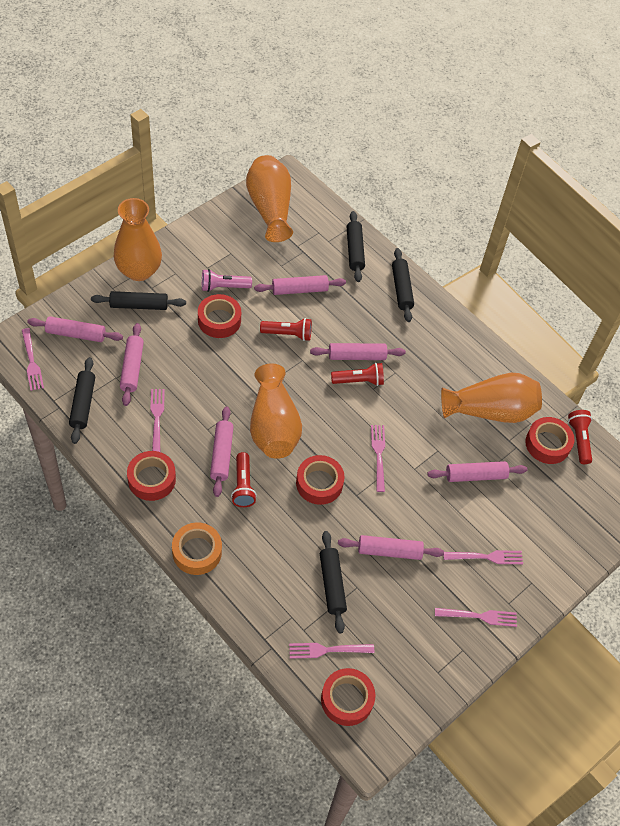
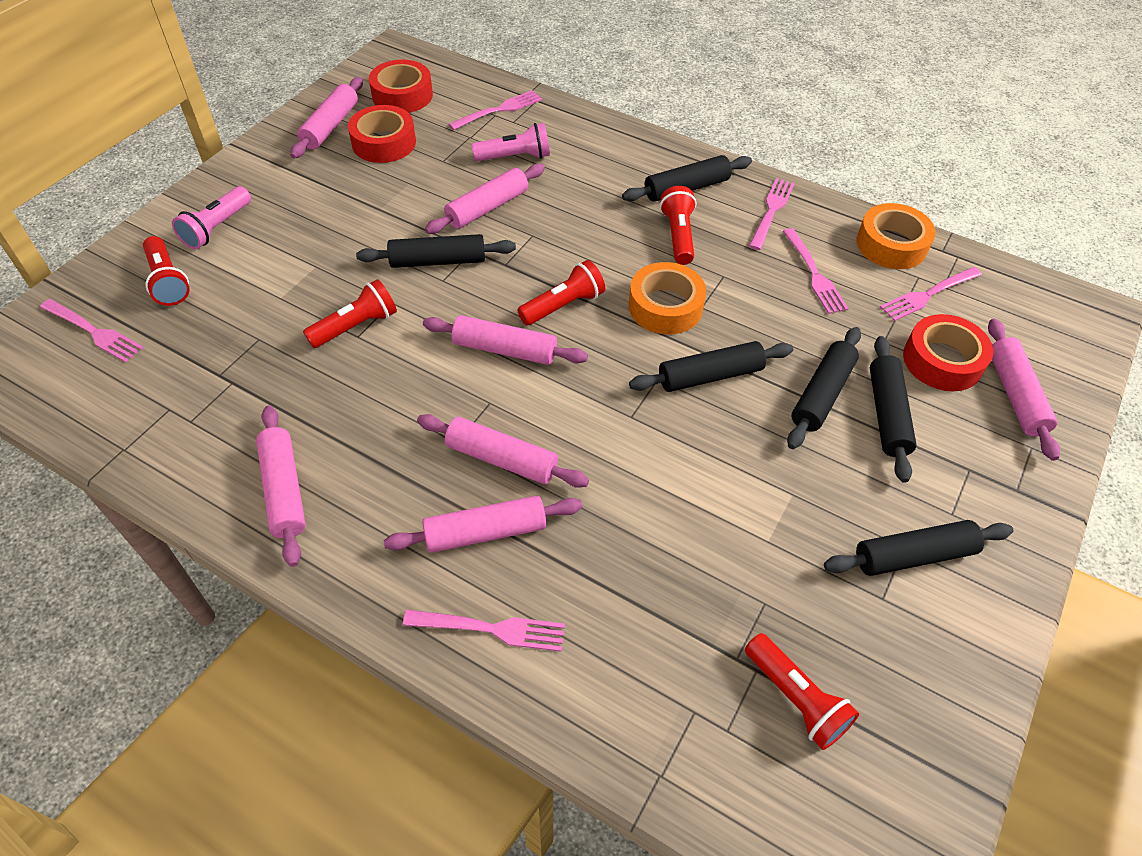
black rolling pin: [69,357,95,444] [91,291,186,310] [320,531,347,634] [347,211,365,282] [392,248,414,322] = 5 -> [356,234,516,268] [622,155,752,202] [629,341,793,392] [787,327,861,449] [824,520,1014,576] [870,336,917,483] = 6
orange tape: [172,522,222,575] = 1 -> [629,262,706,334] [856,203,936,269] = 2
orange vase: [114,198,162,281] [246,155,293,242] [250,363,302,459] [441,373,542,423] = 4 -> none = 0
pink flashlight: [202,269,252,292] = 1 -> [172,186,251,249] [472,123,550,161] = 2
red flashlight: [231,452,257,507] [260,318,312,341] [331,363,384,386] [568,410,592,464] = 4 -> [143,236,190,306] [303,279,397,348] [517,260,605,325] [660,186,696,265] [745,633,859,750] = 5
red tape: [127,451,176,501] [198,294,241,338] [296,455,345,505] [321,668,375,726] [525,417,575,464] = 5 -> [348,105,416,163] [369,60,433,113] [903,314,993,391] = 3

